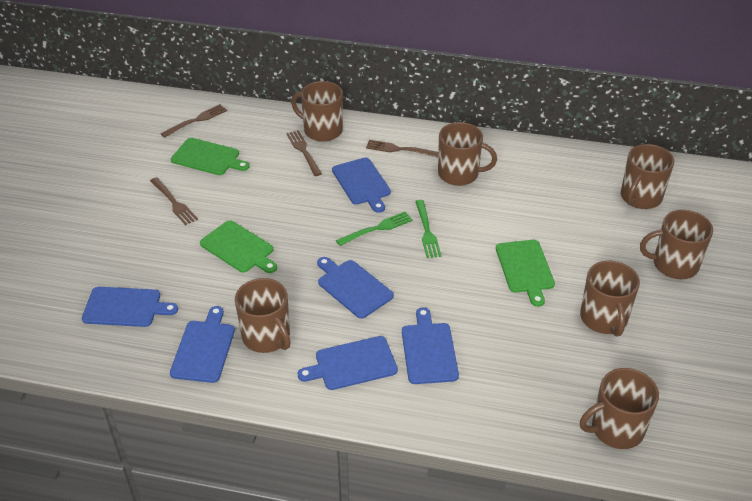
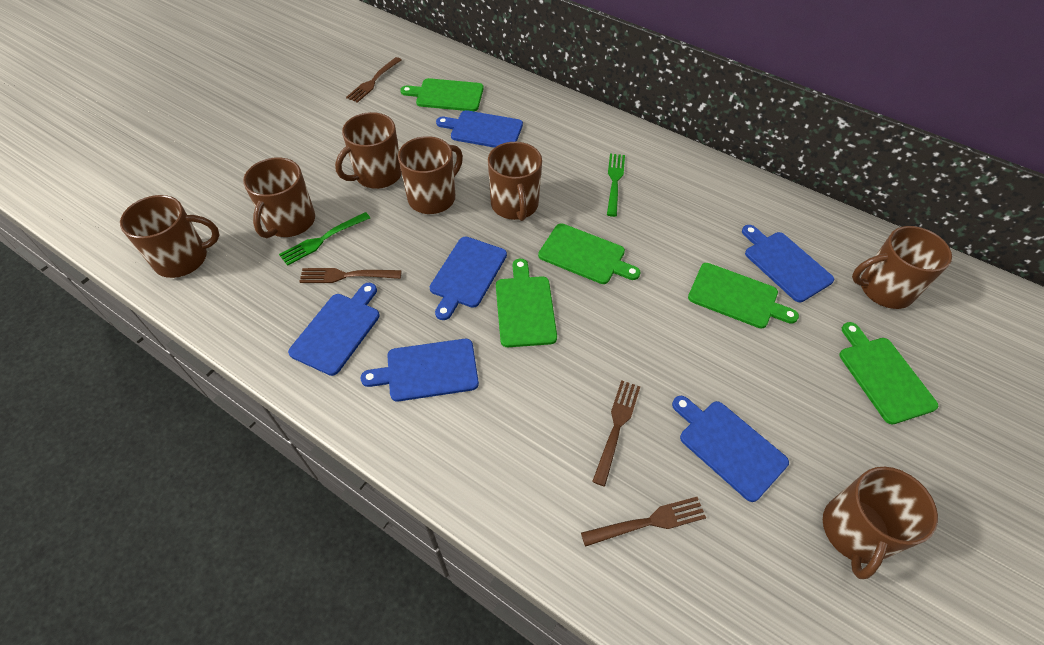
green cutting board: [171,138,249,175] [200,220,277,273] [496,240,555,307] = 3 -> [400,78,484,111] [496,259,557,347] [538,223,641,284] [688,263,799,328] [839,322,939,424] = 5

